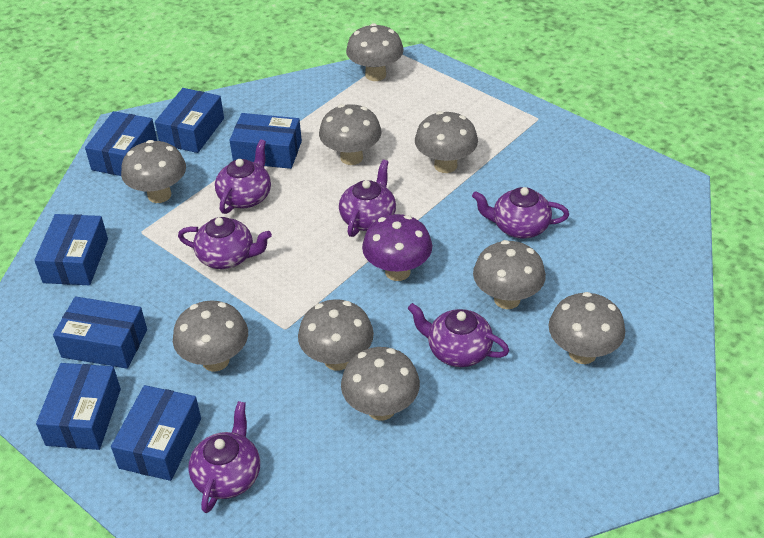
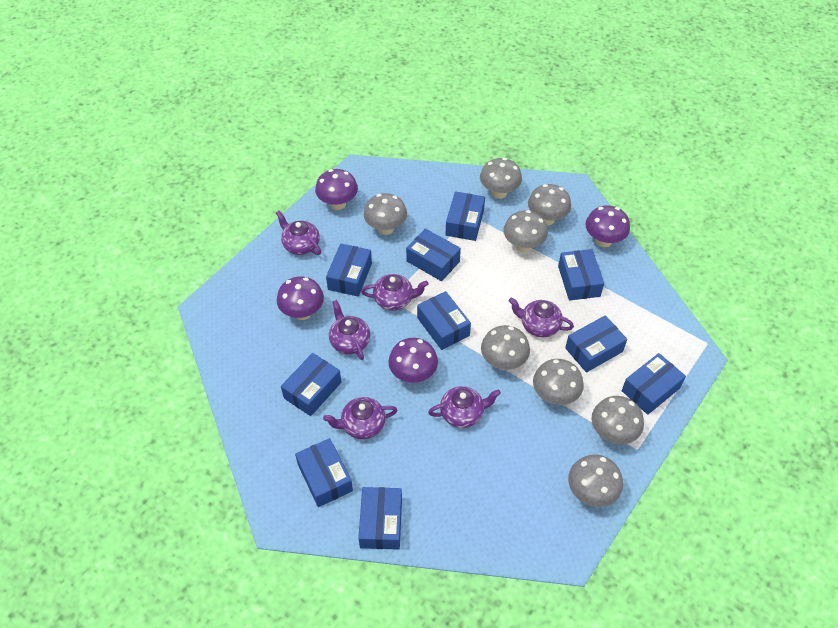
blue box: [34,214,108,285] [36,363,121,450] [53,297,147,369] [85,111,157,176] [111,385,201,481] [155,88,224,153] [230,113,302,169] = 7 -> [281,353,341,416] [295,438,353,507] [326,243,372,297] [358,487,402,550] [406,228,461,281] [417,291,471,350] [445,191,485,241] [558,249,604,301] [565,315,627,373] [622,353,686,415] = 10
grey mushroom: [121,140,186,203] [173,300,248,371] [298,299,374,371] [319,104,382,165] [341,347,420,421] [346,23,404,81] [415,111,478,173] [473,240,546,309] [549,292,625,364] = 9 -> [363,193,407,235] [480,158,522,199] [481,325,530,370] [503,210,548,252] [528,184,571,226] [533,359,584,405] [568,454,623,507] [592,396,644,444] = 8
purple mushroom: [362,214,432,281] = 1 -> [277,277,324,320] [315,169,358,210] [388,338,438,383] [585,205,630,247] = 4

